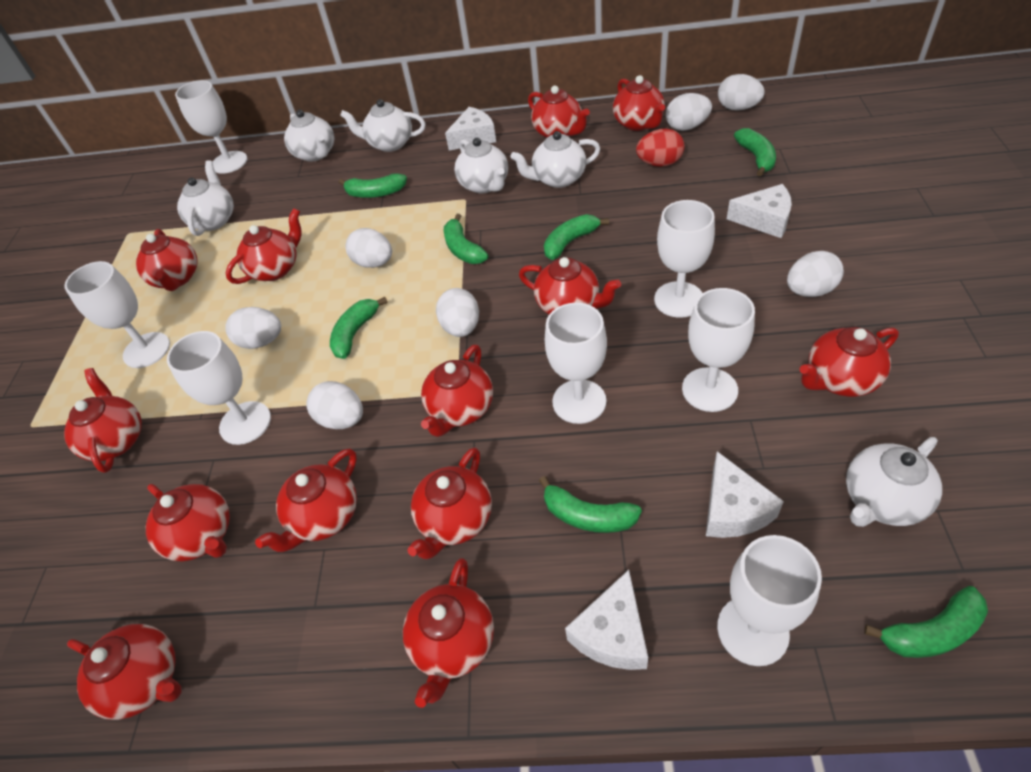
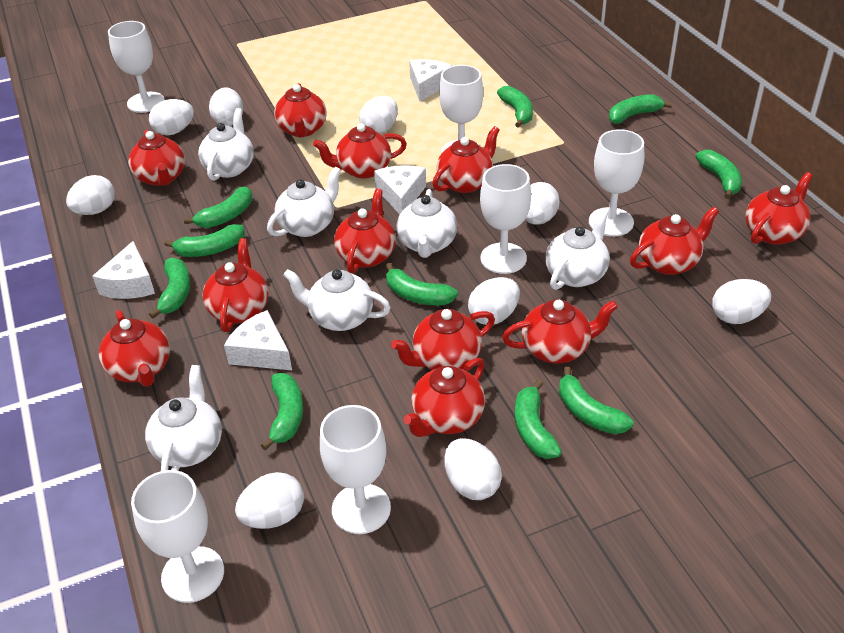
green banana: [330,297,388,359] [339,173,407,198] [444,214,488,264] [539,476,642,533] [544,214,609,260] [734,128,776,176] [864,586,988,658] = 7 -> [149,258,190,319] [164,224,245,257] [184,186,252,228] [261,373,303,451] [386,263,458,306] [497,86,533,128] [515,379,562,459] [559,367,634,434] [609,94,672,124] [696,150,742,199] = 10
red egg: [636,129,685,167] = 1 -> none = 0
red teapot: [64,368,142,473] [67,624,182,720] [136,229,198,291] [146,484,230,561] [226,208,301,284] [255,448,357,552] [403,558,494,708] [408,447,492,559] [421,345,493,437] [519,257,621,314] [528,86,590,138] [613,75,665,131] [800,327,899,397] = 13 -> [99,310,170,387] [128,130,185,186] [203,238,269,332] [274,83,327,137] [313,123,407,179] [334,188,396,273] [391,309,495,370] [404,358,485,437] [432,126,500,193] [502,300,618,364] [630,207,719,275] [746,172,813,245] = 12
white egg: [225,307,281,349] [306,381,363,429] [346,228,392,268] [436,288,479,337] [666,93,712,131] [718,74,765,111] [787,251,844,297] = 7 -> [66,175,115,215] [149,99,194,135] [209,87,243,126] [235,472,304,529] [359,96,398,134] [444,438,502,500] [468,277,520,325] [525,182,560,225] [712,279,771,324] = 9
white goblet: [64,261,170,368] [167,331,271,445] [175,80,247,174] [545,303,607,424] [654,200,715,318] [682,288,755,412] [717,535,822,666] = 7 -> [108,21,165,113] [131,470,224,603] [320,405,391,534] [439,65,483,154] [480,164,531,274] [589,129,644,236] = 6

